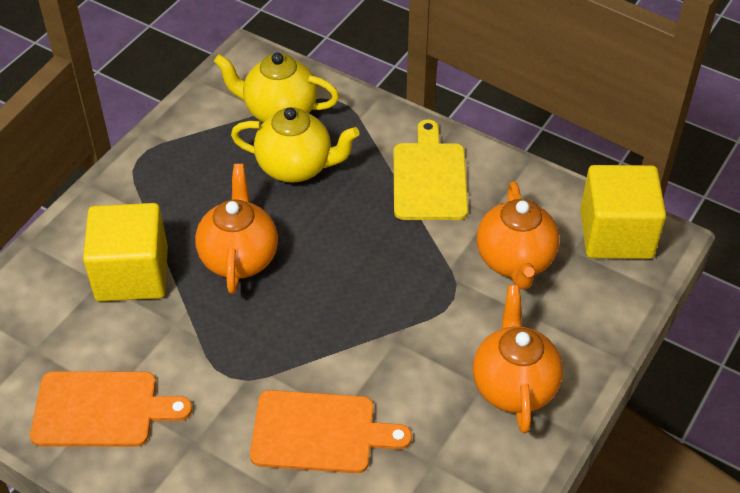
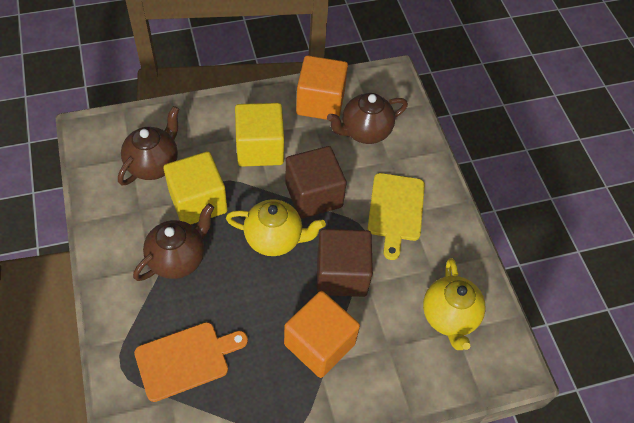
brown cube: none = 0 -> [285,146,347,219] [317,229,373,297] = 2
brown teapot: none = 0 -> [118,106,179,186] [133,203,214,281] [327,93,408,144] = 3
orange cube: none = 0 -> [284,291,360,378] [296,55,348,120] = 2
orange cutting board: [30,371,192,447] [250,390,412,473] = 2 -> [134,322,248,402] = 1
orange teapot: [195,164,278,294] [473,285,563,433] [477,181,559,289] = 3 -> none = 0

